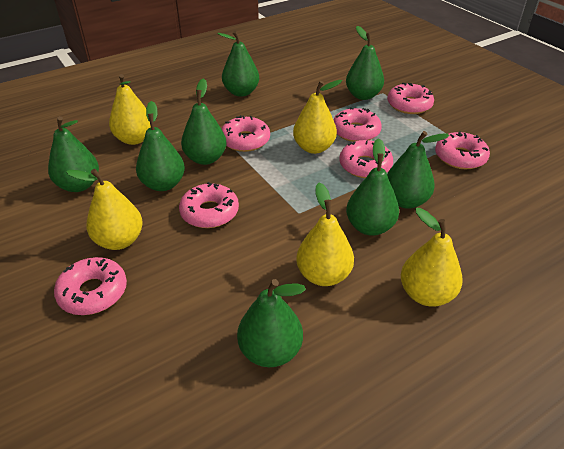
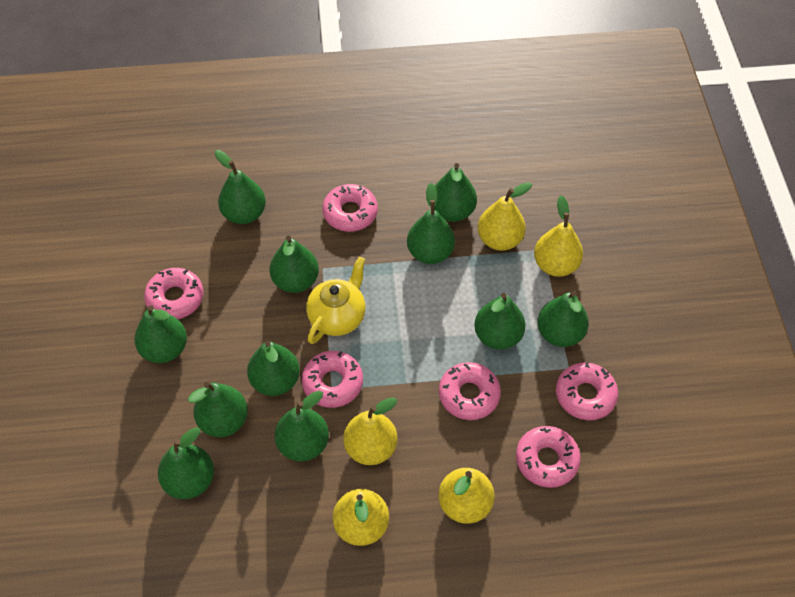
green pear: [48,116,99,192] [136,101,185,191] [181,78,226,165] [218,31,259,97] [237,279,306,367] [346,26,384,100] [346,138,399,236] [387,131,450,209] = 8 -> [134,305,187,363] [158,427,214,499] [188,382,248,437] [215,150,266,224] [247,340,300,396] [269,235,319,293] [274,391,329,462] [407,183,455,264] [434,163,477,222] [474,293,525,349] [537,291,589,347] = 11
pink donut: [54,257,127,315] [179,182,239,228] [222,115,270,152] [333,107,382,142] [339,140,393,178] [387,83,434,114] [435,131,490,169] = 7 -> [144,268,204,319] [302,351,363,408] [323,184,378,232] [439,362,501,420] [516,426,581,488] [556,362,618,420] = 6
yellow teapot: none = 0 -> [306,257,366,344] = 1

